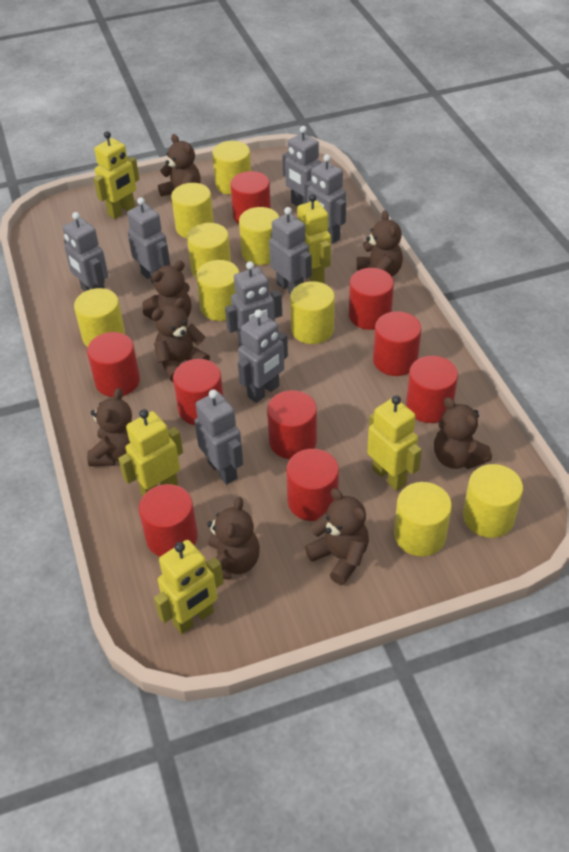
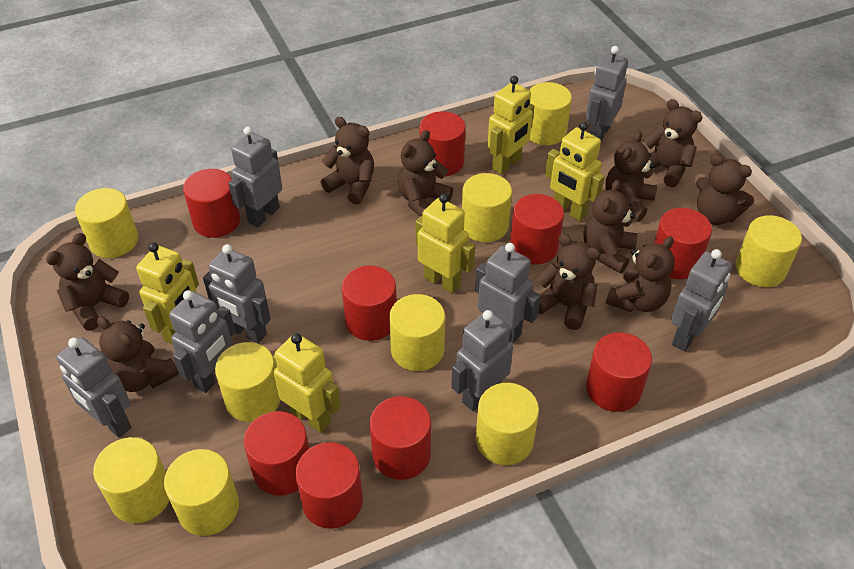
brown teddy bear: [87,388,132,466] [142,260,191,321] [151,298,210,382] [158,134,201,203] [207,497,260,579] [305,488,369,585] [357,211,403,276] [434,397,492,469] = 8 -> [46,233,129,331] [97,317,179,392] [321,117,374,204] [398,130,453,217] [536,234,601,330] [584,180,637,273] [605,131,657,221] [606,236,675,312] [643,99,703,187] [696,155,754,225] = 10

